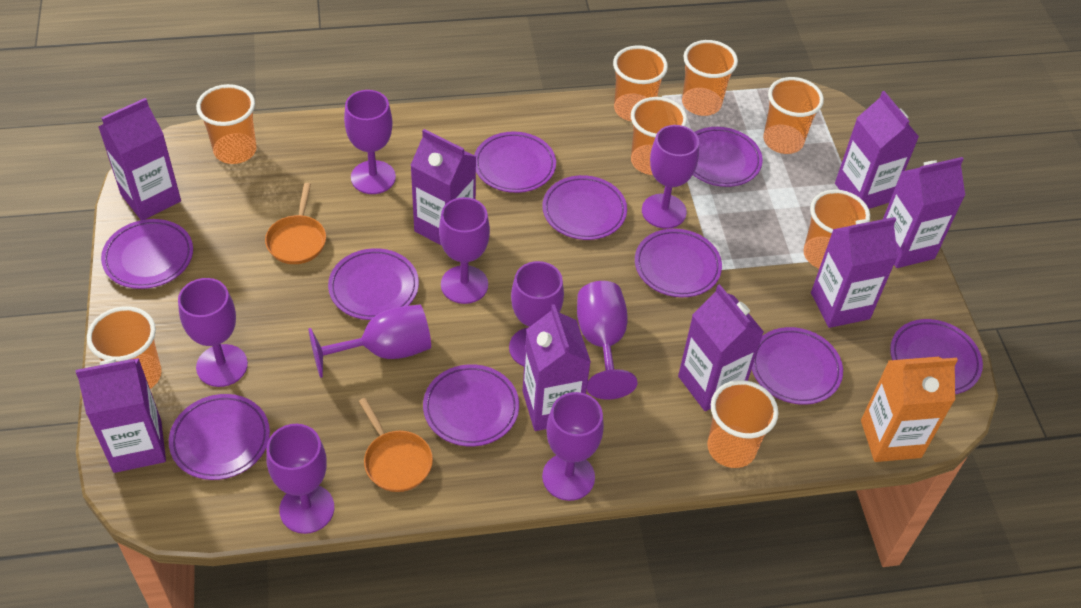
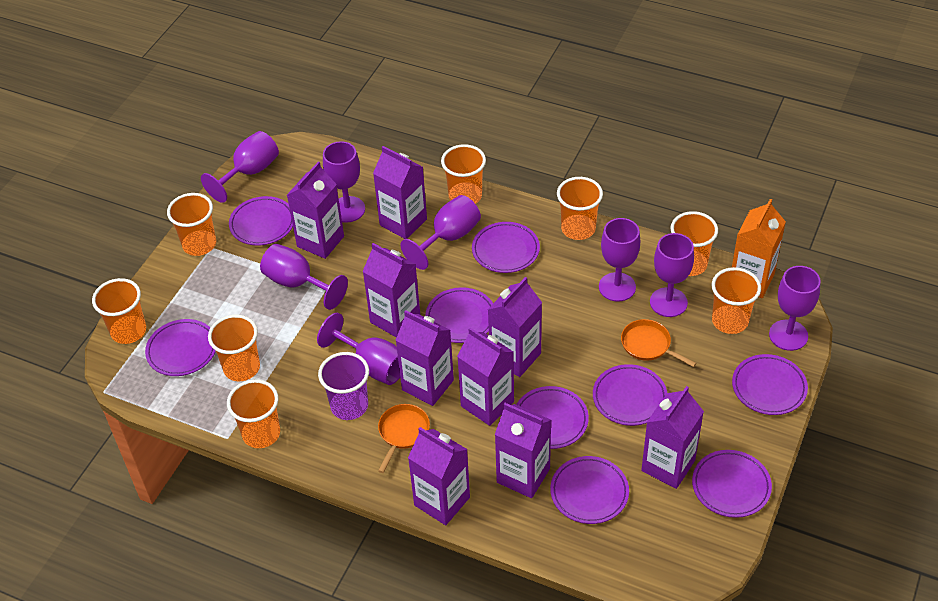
purple carton: [76,358,166,473] [99,98,181,220] [410,129,476,246] [523,304,591,431] [678,284,764,411] [811,217,898,328] [835,91,919,209] [883,157,965,268] = 8 -> [287,162,344,259] [362,243,420,337] [373,146,427,239] [396,310,454,406] [408,427,470,525] [457,328,514,426] [488,277,542,377] [495,403,551,498] [641,386,704,489] = 9
purple cup: none = 0 -> [318,352,369,420] = 1
purple goblet: [178,278,248,387] [266,424,334,534] [308,304,431,378] [344,90,396,194] [439,197,490,304] [509,261,564,366] [542,392,604,501] [577,281,638,400] [642,125,699,229] = 9 -> [201,131,279,203] [260,244,348,310] [317,313,400,385] [323,141,365,223] [400,195,481,270] [599,218,640,302] [650,233,694,317] [769,266,821,351] = 8
purple plate: [101,219,193,289] [169,394,270,480] [328,248,419,320] [423,364,519,446] [474,132,556,193] [542,175,627,240] [635,228,722,297] [693,127,763,187] [752,327,843,405] [890,319,983,394] = 10 -> [145,319,216,376] [229,196,293,246] [425,287,493,343] [472,222,540,273] [516,386,589,449] [550,456,629,524] [593,364,667,426] [692,450,772,518] [732,354,808,415] = 9

